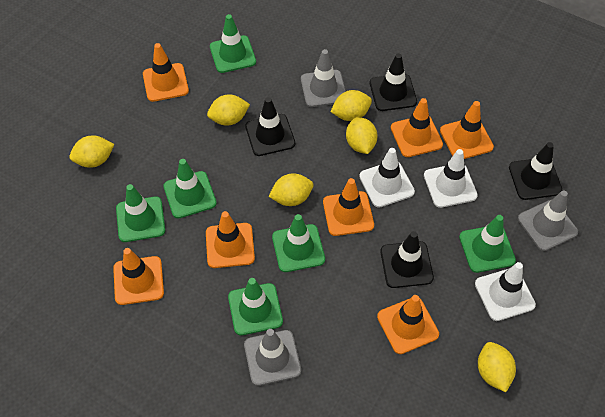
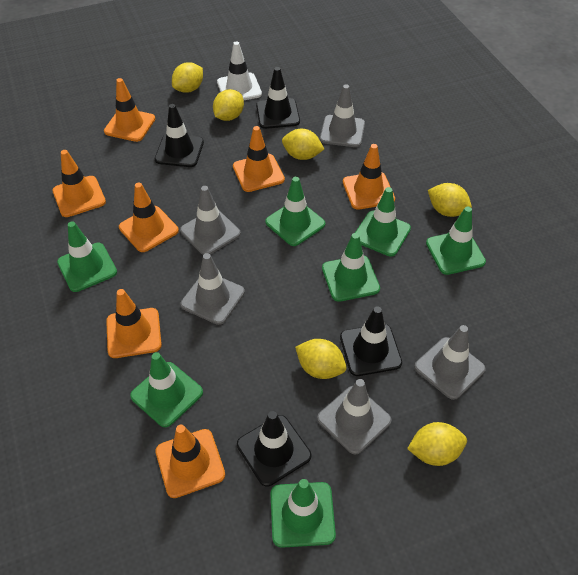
green traffic cone: [116,184,165,242] [163,159,217,218] [210,14,256,73] [228,278,283,335] [272,214,325,272] [459,215,516,273] = 6 -> [57,221,117,292] [130,352,203,427] [265,177,325,246] [270,479,336,548] [322,233,380,302] [355,187,411,257] [426,206,486,275] = 7
grey traffic cone: [244,329,301,386] [301,49,346,107] [518,190,578,251] = 3 -> [180,186,241,255] [181,253,245,325] [317,379,392,455] [320,84,365,147] [414,325,486,400] = 5
white traffic cone: [359,148,415,208] [424,149,478,208] [475,262,536,321] = 3 -> [217,41,262,100] = 1

